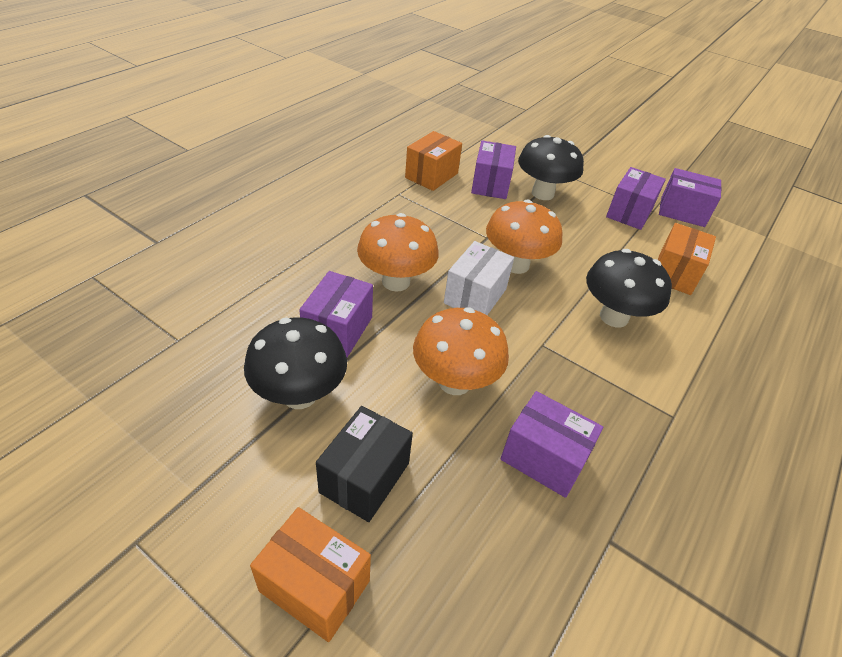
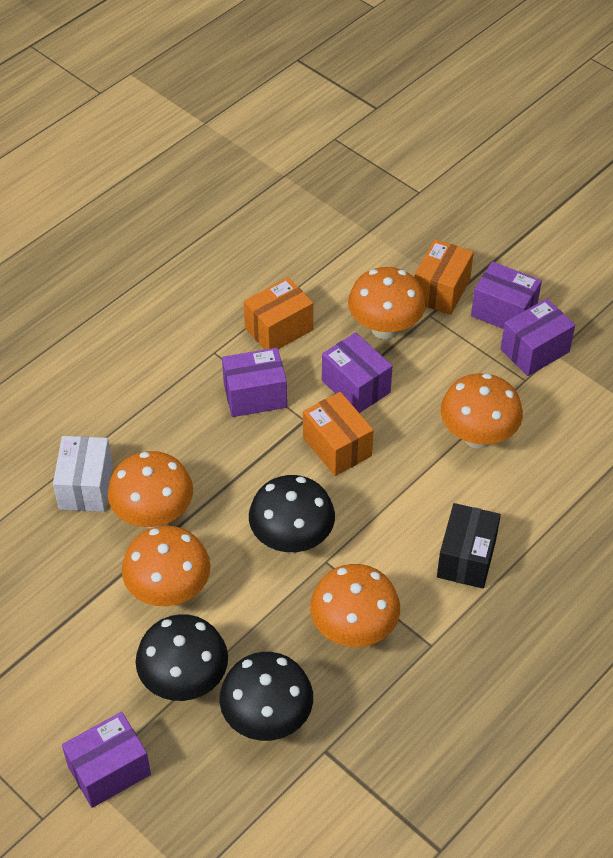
orange mushroom: [357,213,439,292] [413,307,509,395] [486,200,562,274] = 3 -> [108,451,193,528] [122,526,211,606] [310,564,400,647] [348,267,426,340] [441,373,523,449] = 5

